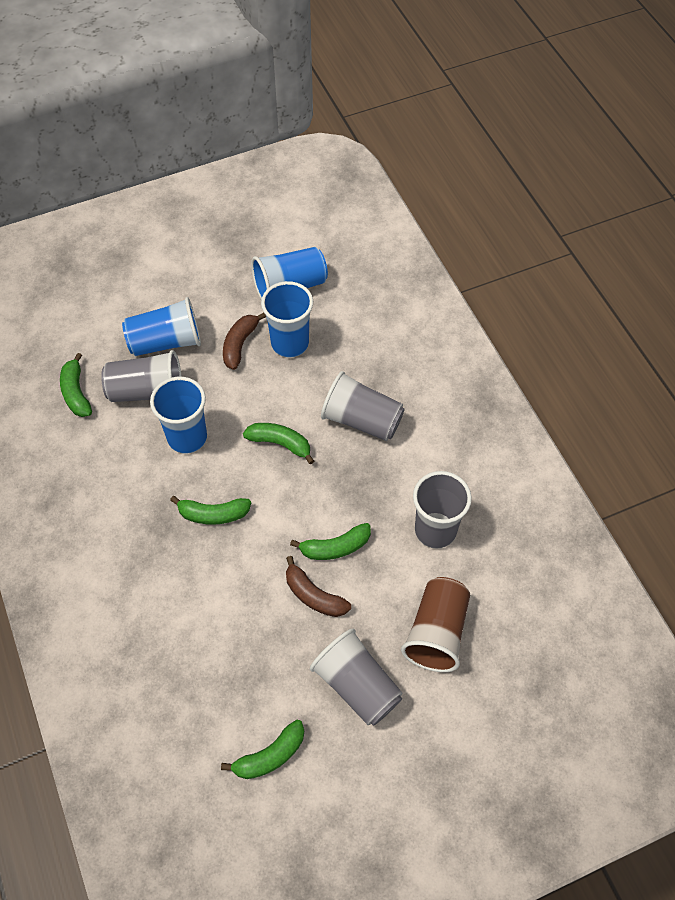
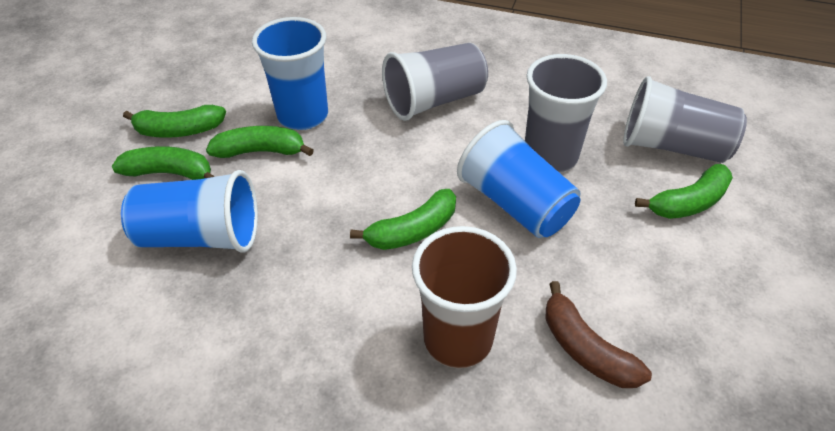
blue cup: [122,297,201,356] [150,377,207,454] [251,247,328,299] [261,281,313,357] = 4 -> [121,170,258,253] [252,17,328,130] [457,120,581,238] = 3
brown banana: [223,313,266,370] [286,556,351,617] = 2 -> [545,281,652,388] = 1
grey cup: [101,350,182,402] [310,629,403,726] [321,371,404,441] [413,471,472,549] = 4 -> [382,43,488,121] [525,54,607,173] [623,76,747,163] = 3

